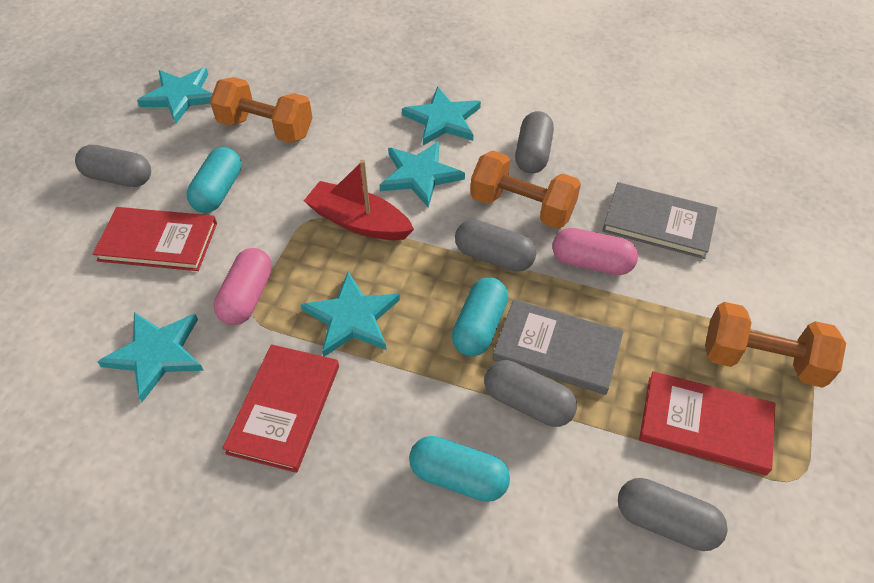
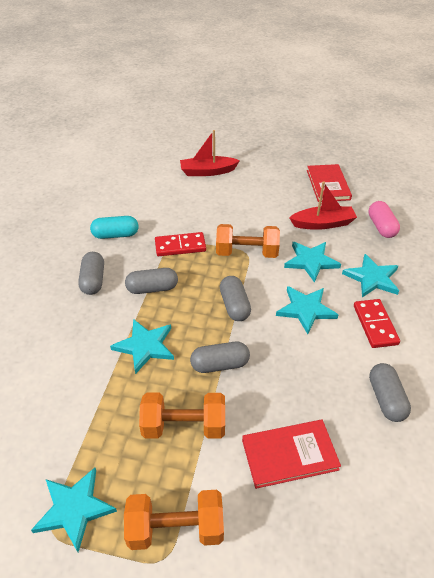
grey book: [493,299,623,395] [602,182,717,259] = 2 -> none = 0
pink capsule: [214,248,272,325] [552,228,638,275] = 2 -> [368,201,400,238] = 1
red boat: [304,160,414,240] = 1 -> [180,130,240,176] [289,182,357,230] = 2
red book: [93,207,217,271] [222,344,339,473] [639,371,775,475] = 3 -> [242,420,341,489] [307,164,352,202] = 2
red domino: none = 0 -> [155,232,206,256] [354,299,400,348] = 2
turquoise capsule: [187,147,241,213] [409,436,510,502] [452,277,508,356] = 3 -> [90,216,139,239] = 1

